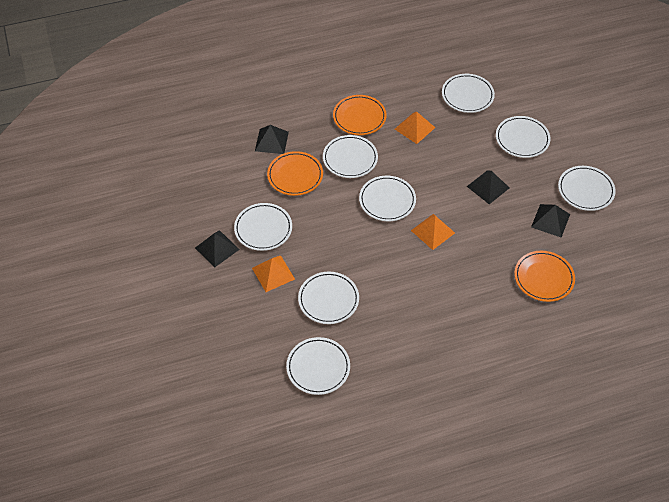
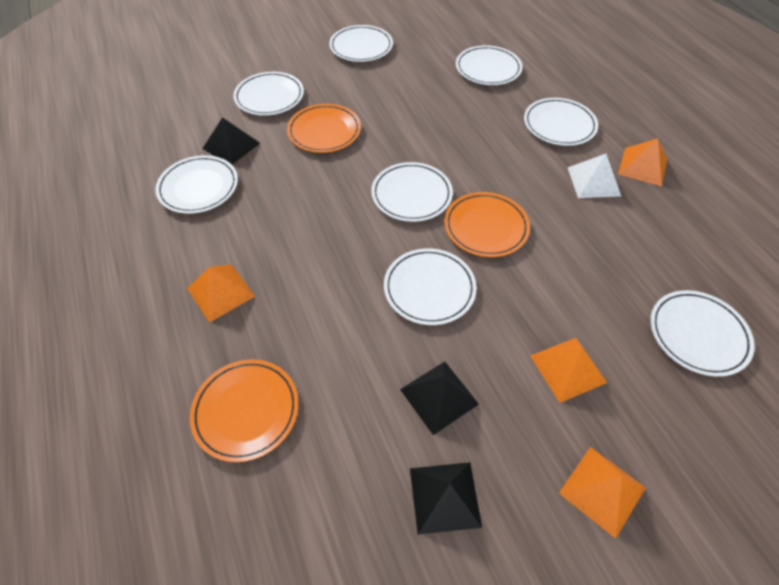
black pyramid: [195,230,240,267] [255,125,289,154] [467,170,509,204] [531,204,570,237] = 4 -> [202,117,260,165] [400,362,479,435] [410,462,482,535] = 3
orange pyramid: [252,256,295,292] [395,112,435,144] [411,214,455,250] = 3 -> [187,264,255,323] [530,338,607,403] [559,447,646,539] [618,138,667,187] = 4
white pyramid: none = 0 -> [568,154,621,198] = 1

